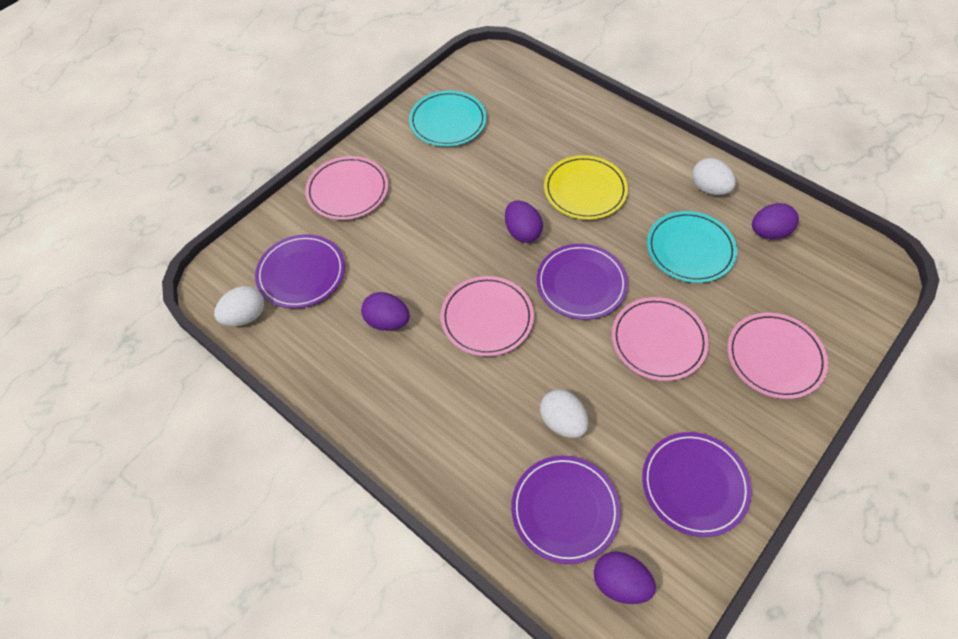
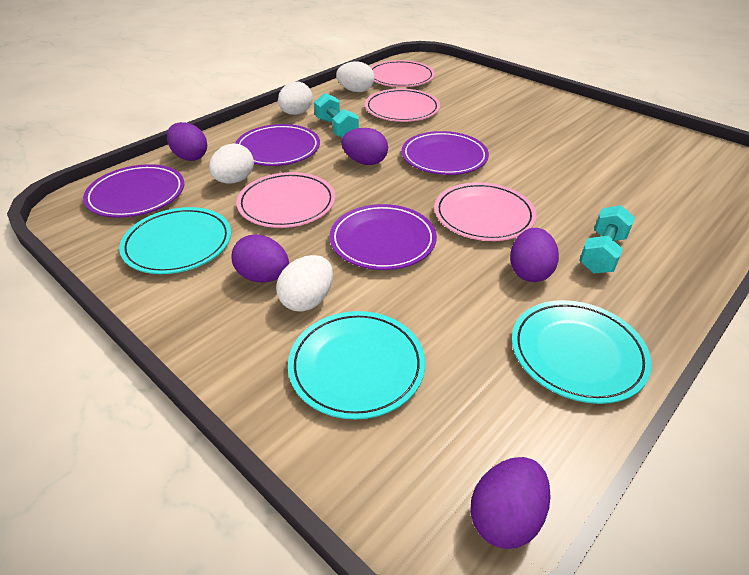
purple egg: [361,292,410,331] [505,200,543,243] [594,551,656,604] [752,203,799,239] = 4 -> [167,122,207,161] [231,235,289,283] [341,128,388,165] [470,457,551,549] [510,228,559,282] = 5
turquoise dumbbell: none = 0 -> [314,93,359,138] [579,205,635,273] = 2
turquoise plate: [409,91,487,147] [647,211,737,283] = 2 -> [119,207,231,274] [288,311,425,419] [512,300,652,404] = 3
white egg: [214,286,264,326] [540,390,588,438] [692,158,736,195] = 3 -> [209,143,254,183] [276,255,333,312] [278,82,313,115] [336,61,374,92] = 4
yellow plate: [544,155,628,220] = 1 -> none = 0

